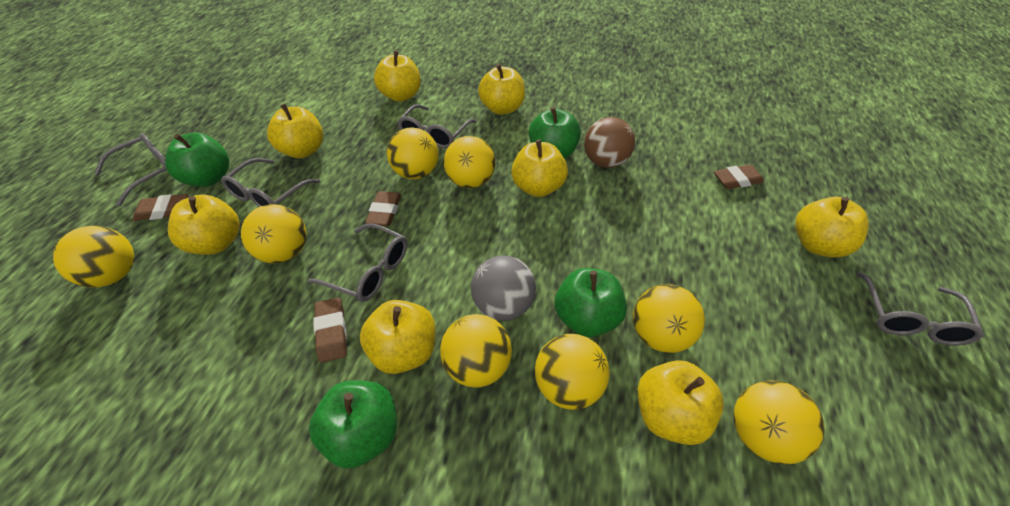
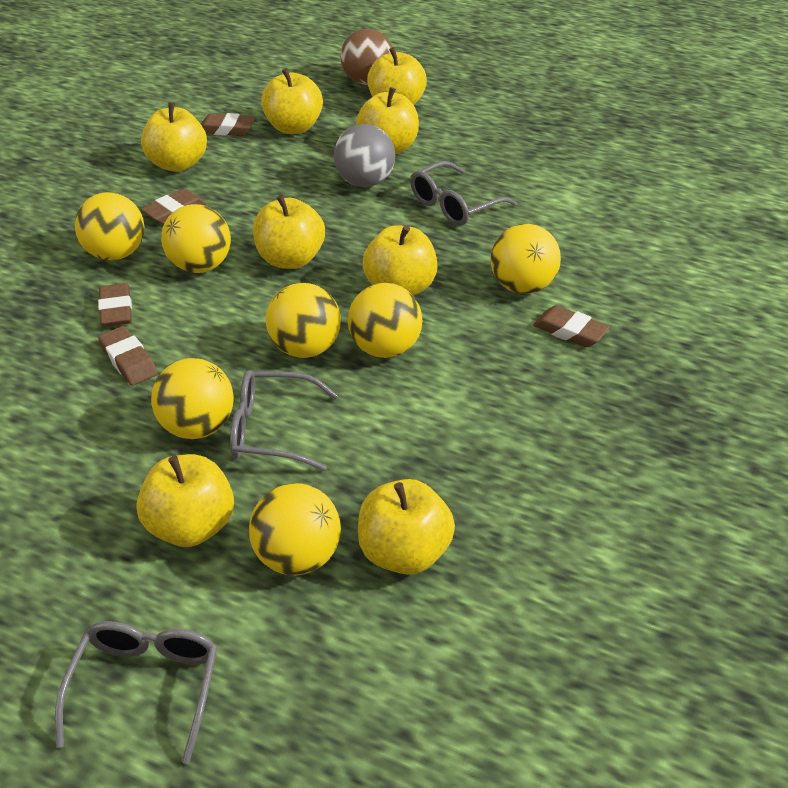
brown eraser: [132,194,188,221] [313,298,347,363] [365,191,401,226] [714,164,764,189] = 4 -> [98,283,132,327] [98,326,158,386] [141,189,206,225] [201,113,256,136] [533,305,610,347] = 5
green apple: [165,133,229,187] [309,380,397,469] [528,107,581,159] [555,268,627,337] = 4 -> none = 0
grey glasses: [95,133,167,206] [221,158,320,207] [308,223,407,302] [397,104,476,148] [856,272,984,346] = 5 -> [55,621,218,764] [230,370,338,471] [410,161,517,226] = 3
yellow ball: [53,226,134,287] [241,204,307,263] [387,127,438,179] [440,314,512,387] [444,136,495,188] [535,334,610,410] [633,284,705,353] [733,380,825,464] = 8 -> [75,192,144,261] [151,358,234,439] [161,204,231,273] [249,483,341,575] [266,283,341,358] [348,283,422,358] [490,224,561,294] = 7

